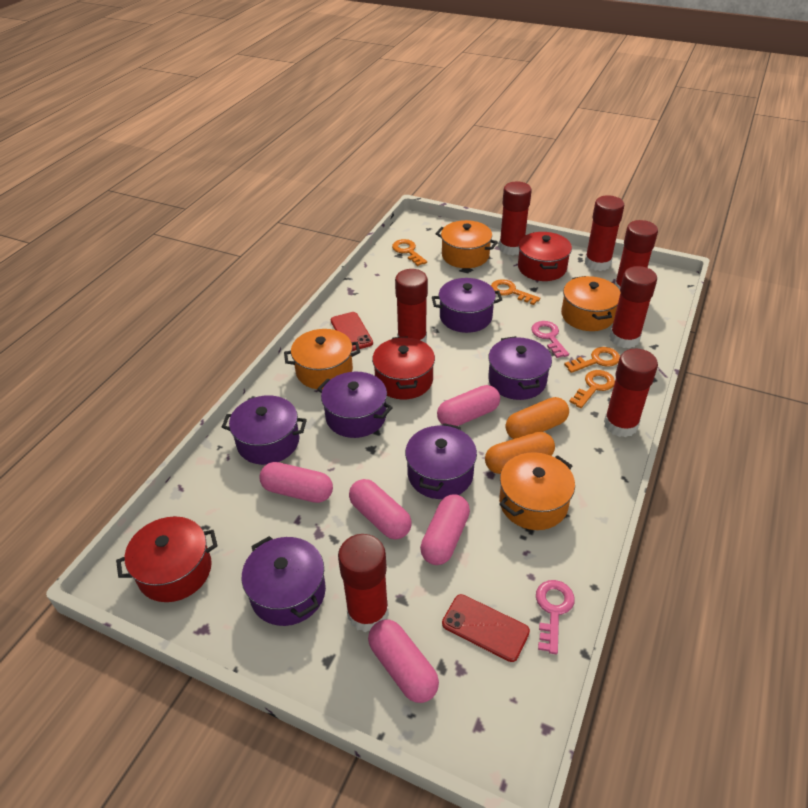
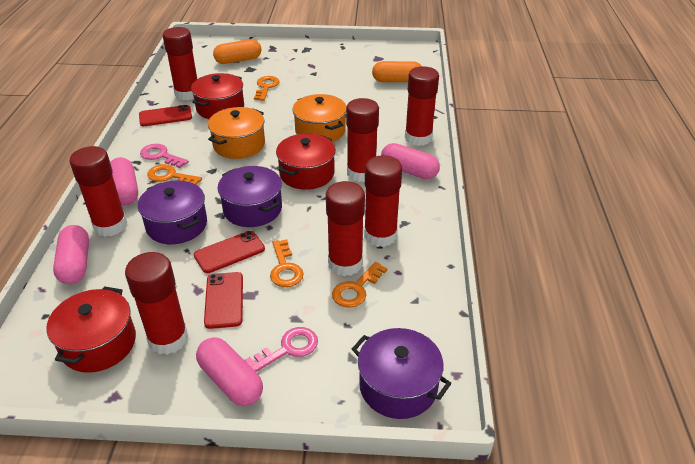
orange pot: [284,329,360,390] [436,220,498,268] [499,452,575,530] [561,276,621,331] = 4 -> [208,107,265,159] [292,94,347,142] = 2
pink capsule: [260,462,333,503] [349,479,412,539] [368,620,439,703] [420,494,470,565] [437,385,500,426] = 5 -> [53,225,89,284] [110,157,138,206] [196,337,263,406] [381,143,440,179] = 4
purple pot: [222,395,307,465] [242,536,326,626] [317,372,393,438] [405,423,477,499] [432,278,502,333] [488,336,552,400] = 6 -> [138,181,207,244] [218,166,282,227] [352,328,452,419] = 3
red phone: [331,312,373,351] [442,594,530,662] = 2 -> [139,105,192,126] [194,231,265,273] [204,272,243,329] = 3

